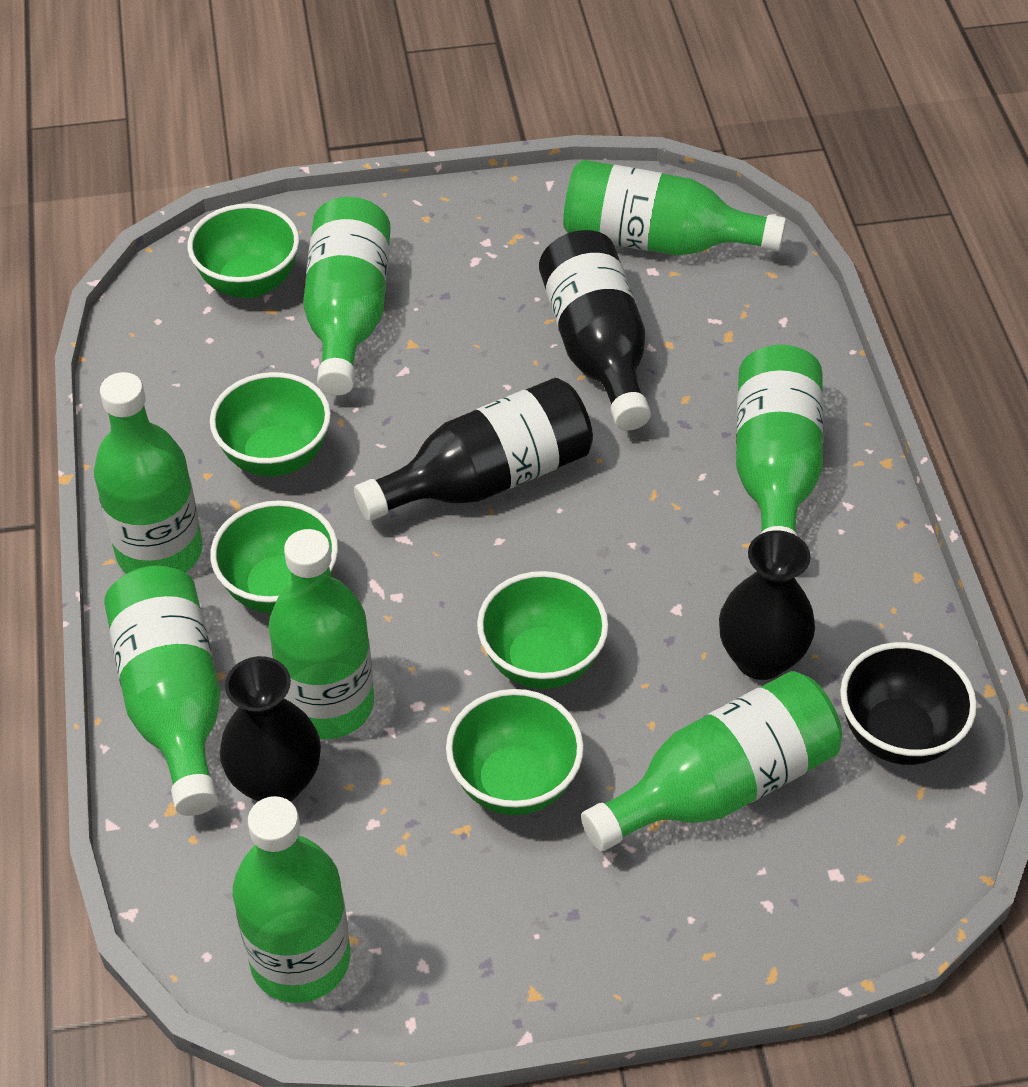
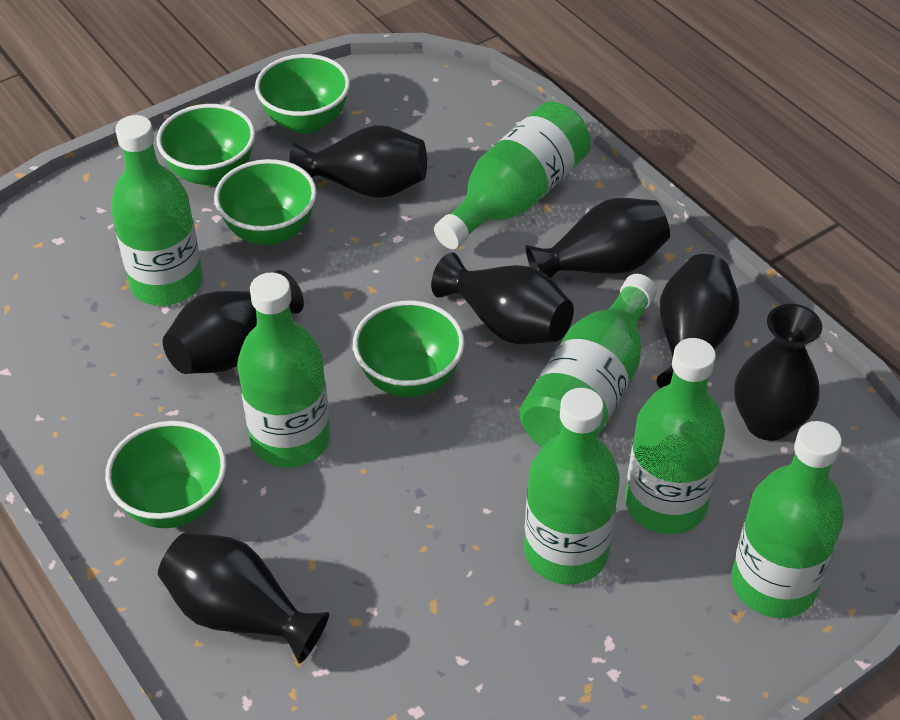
black bottle: [354,378,593,521] [539,230,651,430] = 2 -> none = 0
black bowl: [840,642,977,765] = 1 -> none = 0
black vase: [220,656,321,802] [719,530,815,680] = 2 -> [158,533,329,664] [163,270,304,374] [290,125,427,198] [431,253,574,344] [525,198,670,278] [657,254,739,388] [734,304,822,441] = 7
green bottle: [94,372,203,573] [104,566,221,816] [233,796,350,1003] [269,529,374,739] [303,197,391,396] [563,160,786,256] [581,671,842,851] [736,345,824,536] = 8 -> [111,115,203,306] [237,272,330,468] [434,102,591,249] [519,274,657,447] [524,388,620,585] [625,338,725,534] [731,421,844,618] = 7

